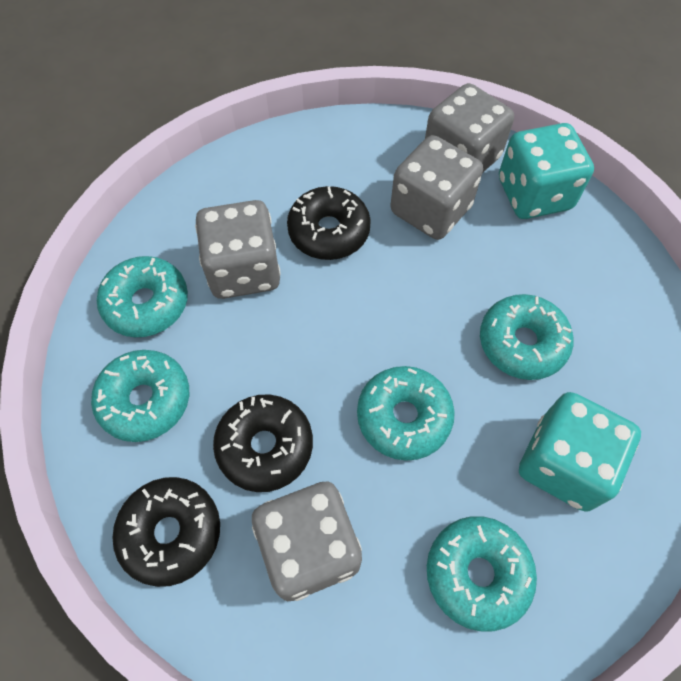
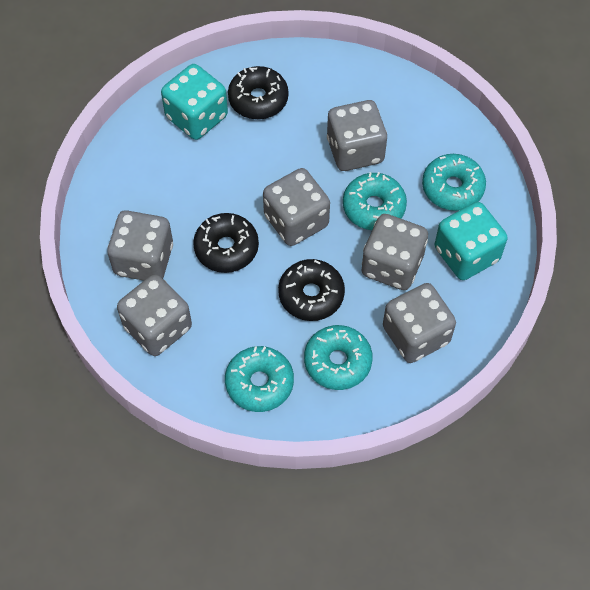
grey dice: [195,200,281,299] [252,481,362,601] [390,135,483,240] [425,83,514,172] = 4 -> [107,210,173,281] [117,274,192,356] [263,168,330,246] [327,100,387,171] [361,214,428,290] [383,283,456,363] = 6
turquoise donut: [91,350,189,442] [97,256,188,337] [357,366,455,461] [427,516,537,631] [480,294,573,380] = 5 -> [225,346,294,412] [304,325,373,390] [343,172,407,230] [422,154,486,211] = 4

